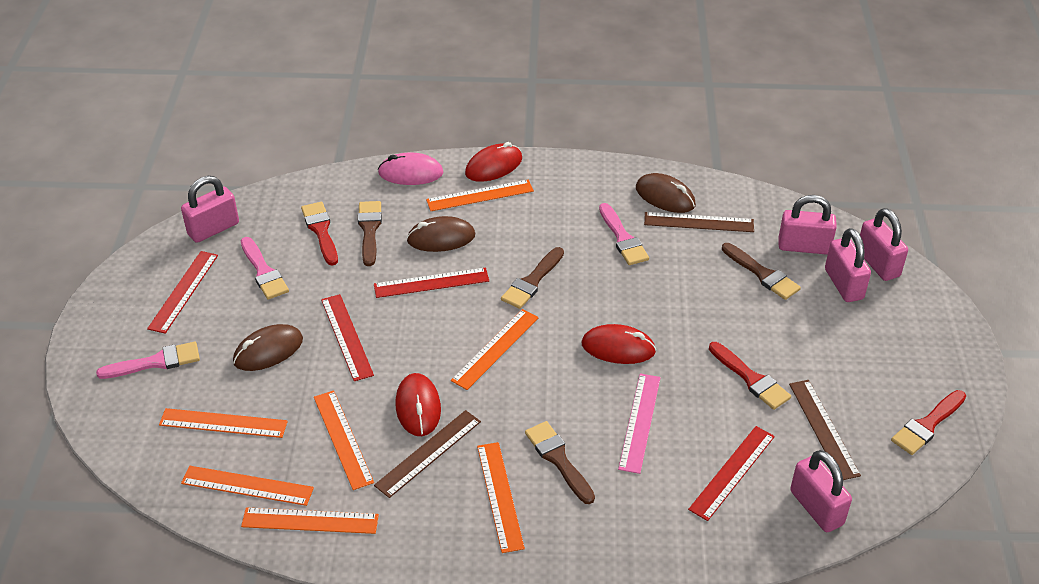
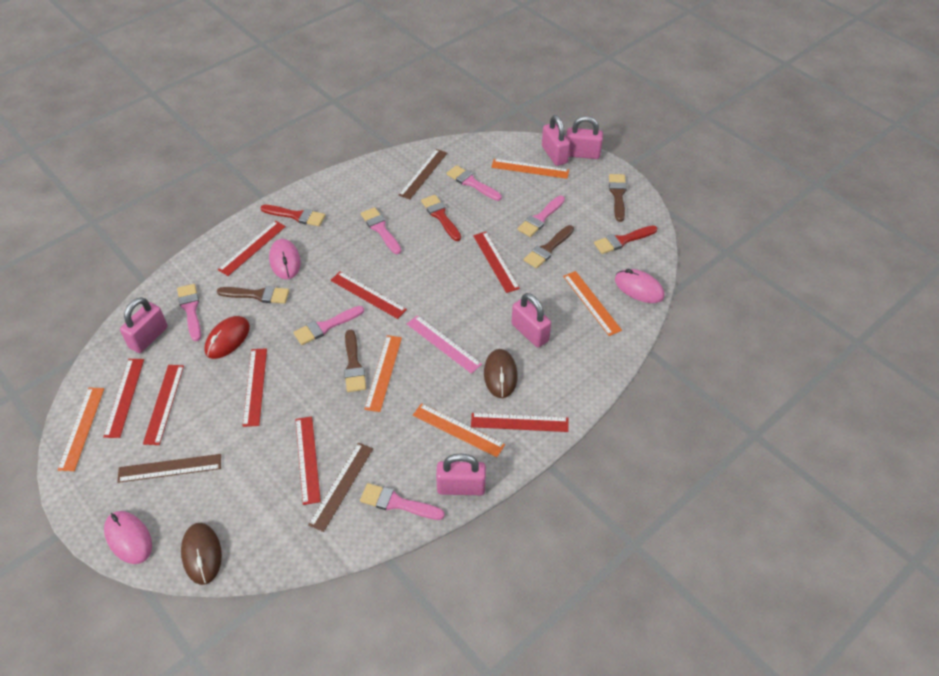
brown mouse: [233,324,303,371] [406,216,475,252] [636,173,696,213] = 3 -> [181,523,222,585] [484,349,518,398] = 2
orange ruler: [159,408,288,438] [181,466,314,506] [241,507,379,534] [314,390,374,490] [426,180,534,211] [451,309,539,390] [477,442,525,553] = 7 -> [58,388,104,471] [364,335,402,412] [413,403,505,457] [491,159,569,179] [563,271,622,336] = 5
pink brush: [96,342,200,379] [241,237,289,300] [599,203,649,265] = 3 -> [177,284,201,341] [293,306,364,345] [360,483,445,520] [361,207,401,254] [446,165,502,201] [517,195,565,237] = 6
pink mouse: [378,152,443,185] = 1 -> [104,511,152,564] [269,239,301,279] [615,269,665,303] = 3
red mouse: [396,373,441,436] [465,142,522,182] [581,324,656,364] = 3 -> [204,316,250,359] = 1
red ruler: [147,251,218,334] [321,294,374,381] [374,267,489,298] [688,426,775,521] = 4 -> [103,359,144,438] [143,365,184,445] [218,221,286,276] [243,348,267,427] [295,416,321,505] [330,272,407,319] [471,413,569,432] [473,232,520,293] = 8

